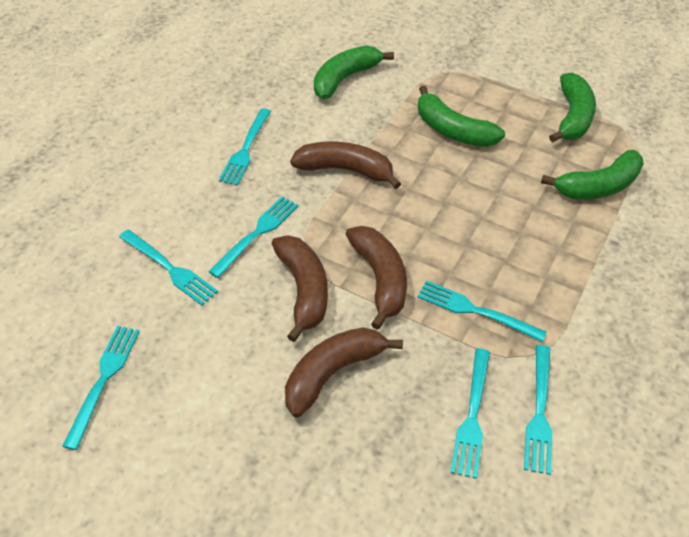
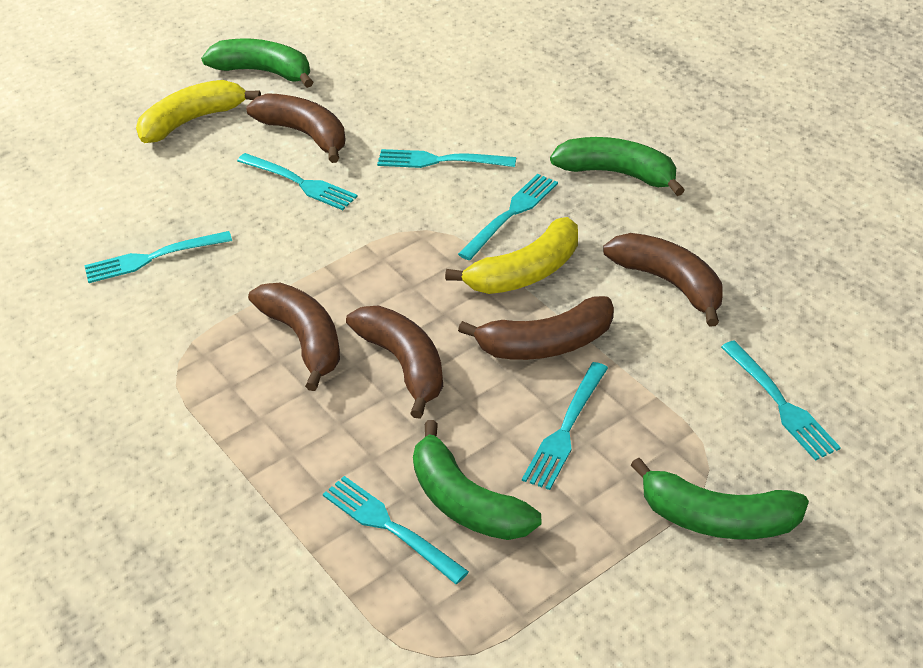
brown banana: [272,235,328,342] [285,327,403,418] [291,142,401,189] [345,226,407,330] = 4 -> [246,93,346,163] [248,283,340,391] [346,305,443,419] [458,296,614,360] [603,233,723,327] = 5
yellow banana: none = 0 -> [136,80,261,143] [445,217,578,294] = 2

